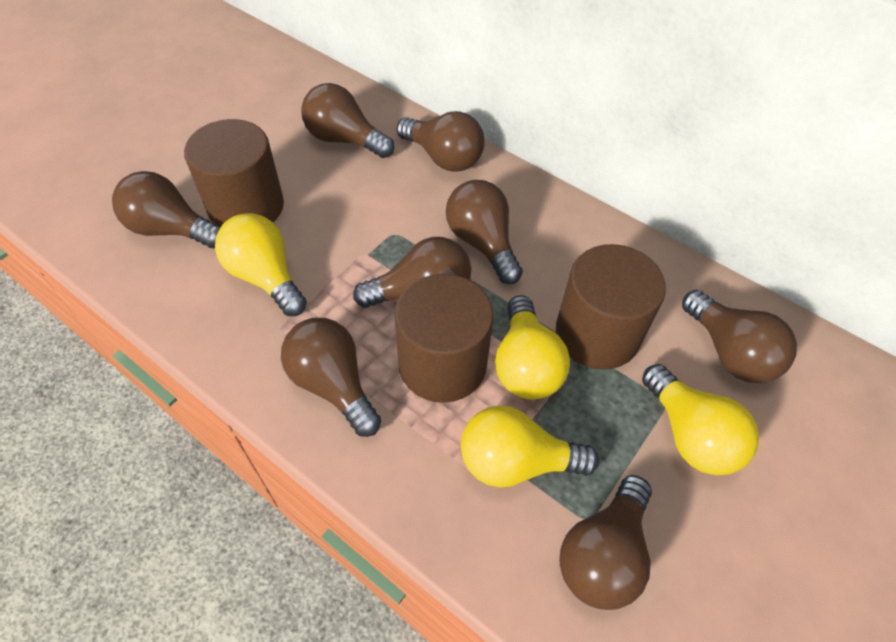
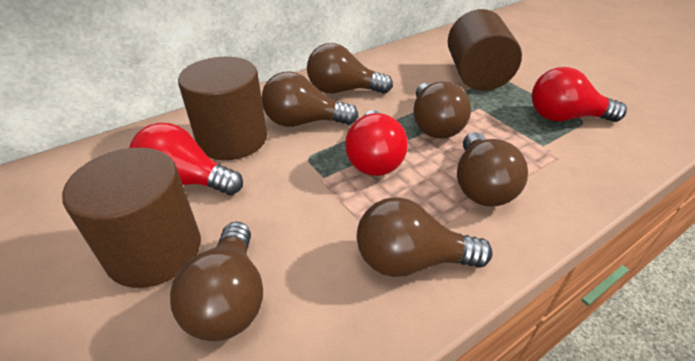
brown light bulb: [112,171,221,248] [281,318,381,437] [301,83,394,158] [353,237,471,308] [397,111,485,172] [446,180,523,284] [560,475,652,610] [682,290,797,383] = 8 -> [170,222,263,341] [262,71,359,127] [307,43,393,94] [357,197,493,277] [414,82,471,139] [457,132,528,207] = 6
red light bulb: none = 0 -> [129,123,243,195] [345,110,408,176] [531,67,627,122] = 3
yellow light bulb: [215,213,307,316] [461,405,599,487] [495,295,570,400] [642,364,759,475] = 4 -> none = 0

